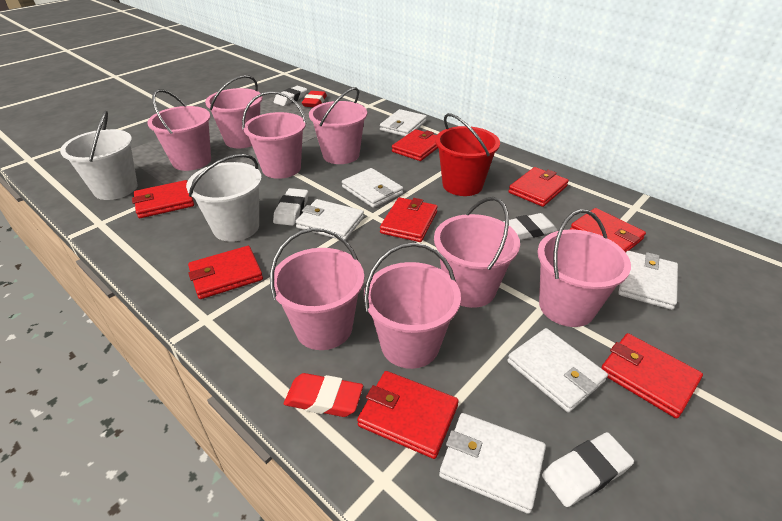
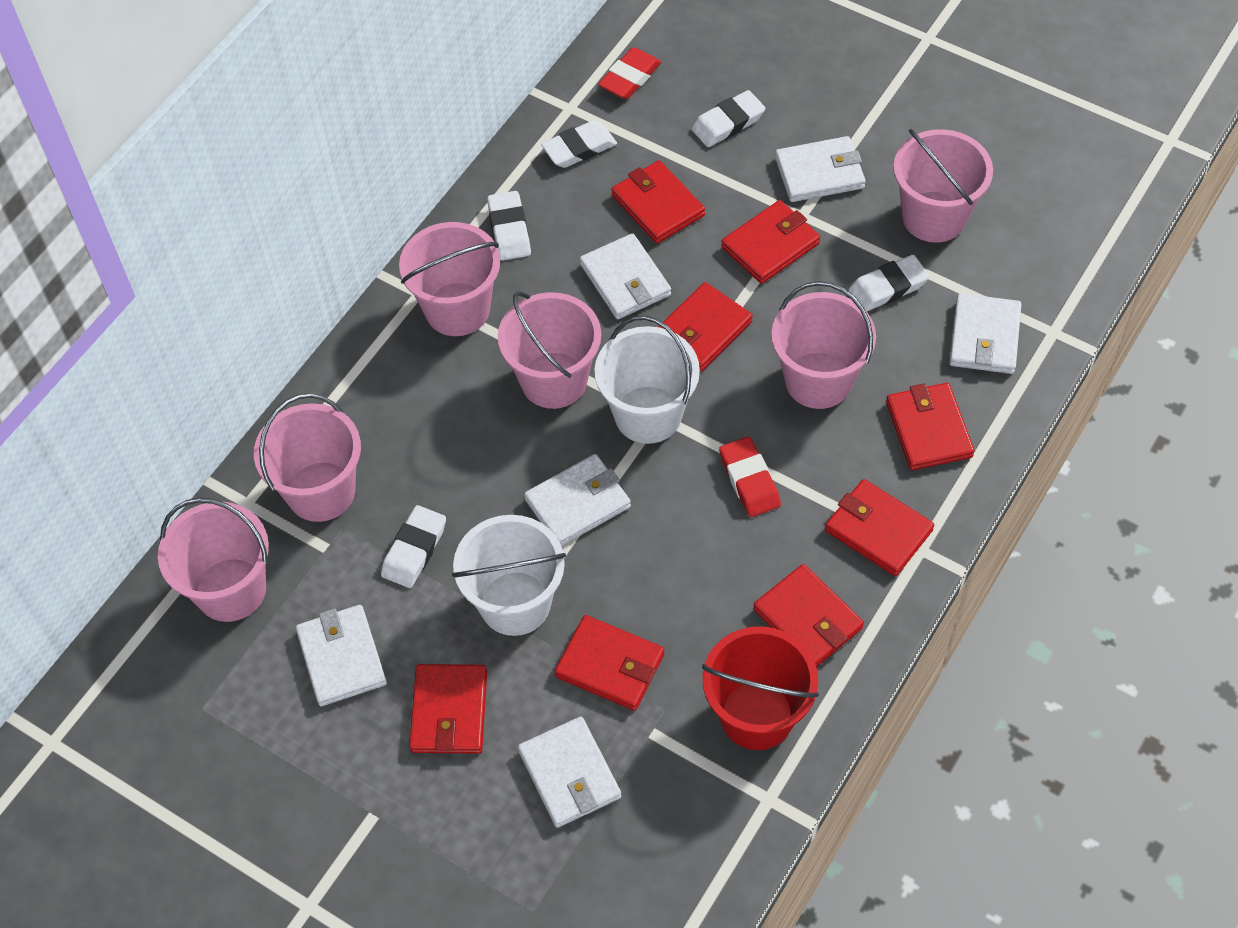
pink bucket: [148,89,211,171] [205,75,262,148] [242,91,307,179] [270,228,364,350] [309,87,367,164] [364,242,461,369] [434,197,520,308] [537,209,631,327] = 8 -> [158,498,269,622] [254,393,361,522] [399,222,500,336] [498,291,601,409] [771,281,876,409] [893,129,993,243] = 6
white eraser: [273,188,308,226] [274,86,307,106] [503,213,558,240] [542,432,634,507] = 4 -> [381,505,446,588] [487,191,531,261] [541,120,617,168] [691,90,765,147] [849,255,929,312] = 5

